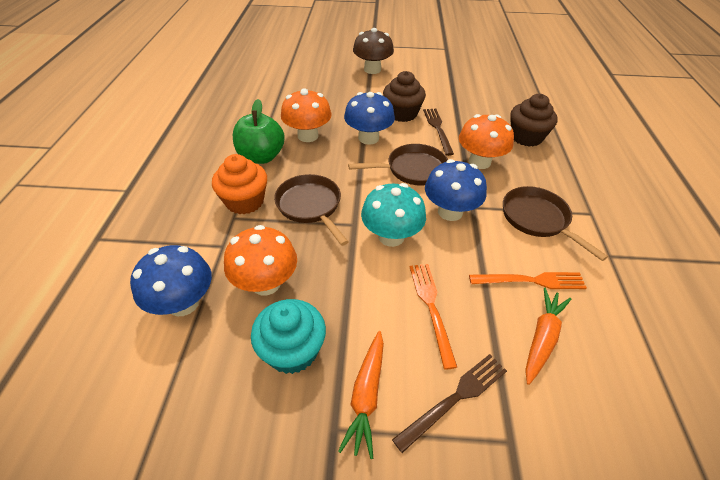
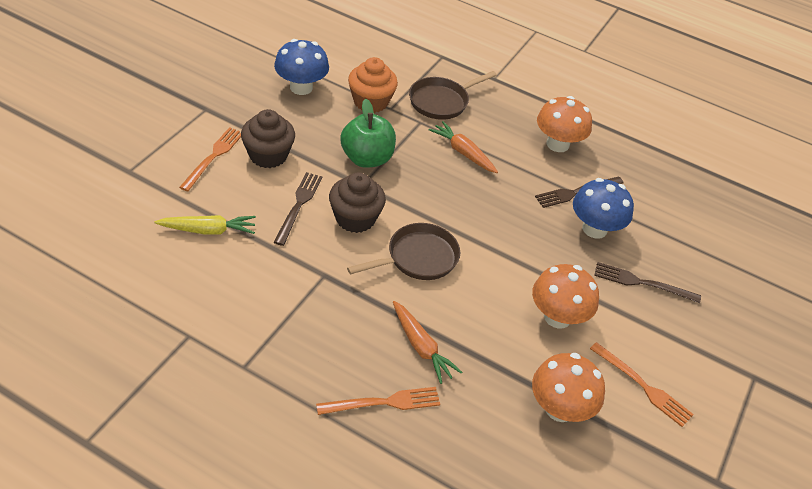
blue mushroom: [130,245,212,316] [344,92,395,145] [425,159,487,221] = 3 -> [274,39,329,95] [573,178,634,239] = 2
brown fork: [392,354,507,453] [423,109,454,156] = 2 -> [274,172,322,246] [535,177,623,208] [594,262,701,303] = 3
brown mushroom: [353,28,394,74] = 1 -> none = 0
brown pan: [274,174,349,246] [348,144,448,186] [503,186,608,261] = 3 -> [347,223,460,280] [409,71,497,120] = 2
orange fork: [410,264,457,370] [469,272,587,289] = 2 -> [179,127,241,191] [316,387,440,415] [590,342,694,427] = 3
turquoise cupcake: [251,299,326,374] = 1 -> none = 0
turquoise mushroom: [361,183,426,247] = 1 -> none = 0
yellow carrot: none = 0 -> [155,215,256,235] = 1

